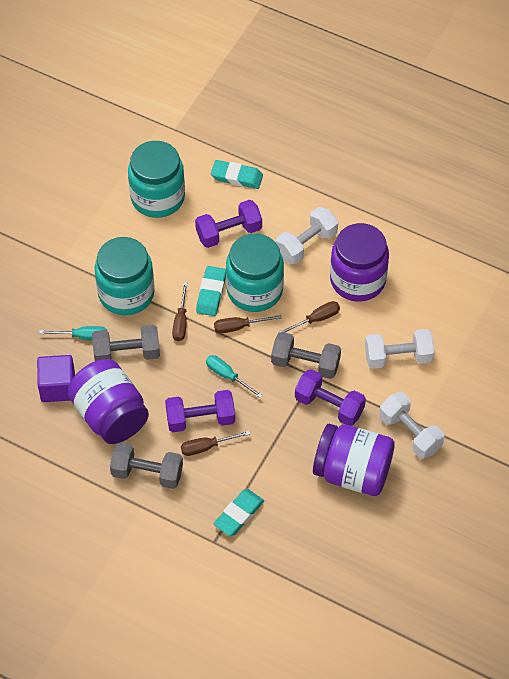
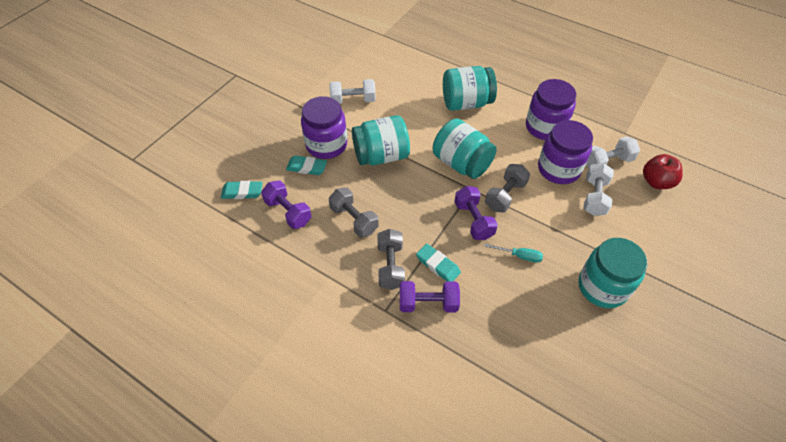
brown screwdriver: [172,282,188,341] [181,431,250,456] [214,315,282,333] [279,301,340,333] = 4 -> none = 0
purple cube: [37,355,75,402] = 1 -> none = 0
red apple: none = 0 -> [643,154,683,189] = 1
turquoise jar: [95,237,155,315] [128,141,185,218] [226,234,284,312] = 3 -> [352,115,410,165] [433,118,497,179] [443,66,497,111] [578,238,647,308] = 4
turquoise screwdriver: [39,326,107,340] [206,355,263,398] = 2 -> [484,244,543,263] = 1

